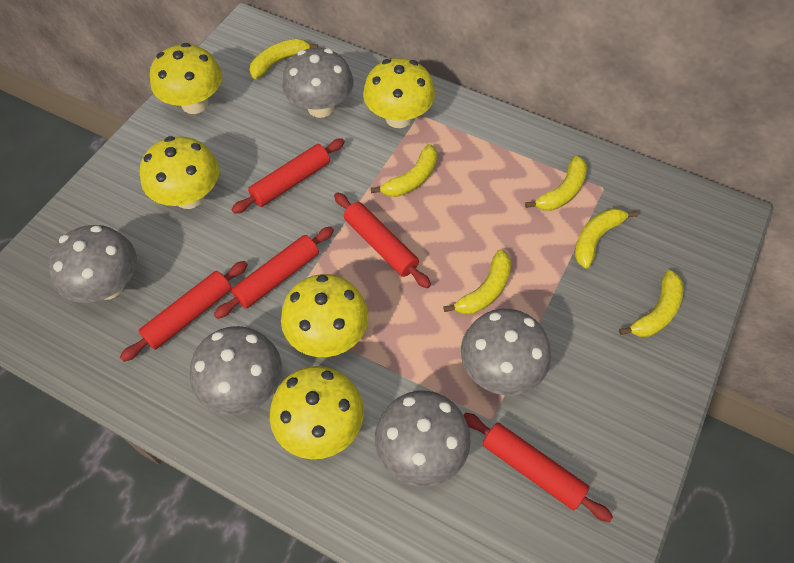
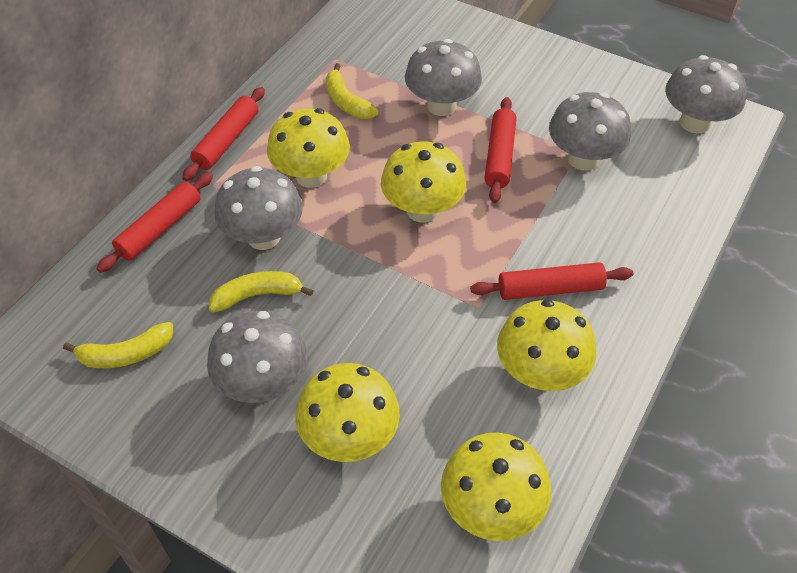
red rolling pin: [120,261,248,362] [214,227,334,319] [231,138,345,214] [334,192,431,288] [463,413,613,522] = 5 -> [96,172,213,273] [182,87,265,181] [470,262,633,300] [485,97,516,203] = 4
yellow banana: [250,39,318,79] [371,144,438,197] [443,249,511,314] [525,155,587,211] [575,208,638,268] [619,270,684,337] = 6 -> [63,322,173,368] [209,271,314,312] [326,63,379,119] = 3

